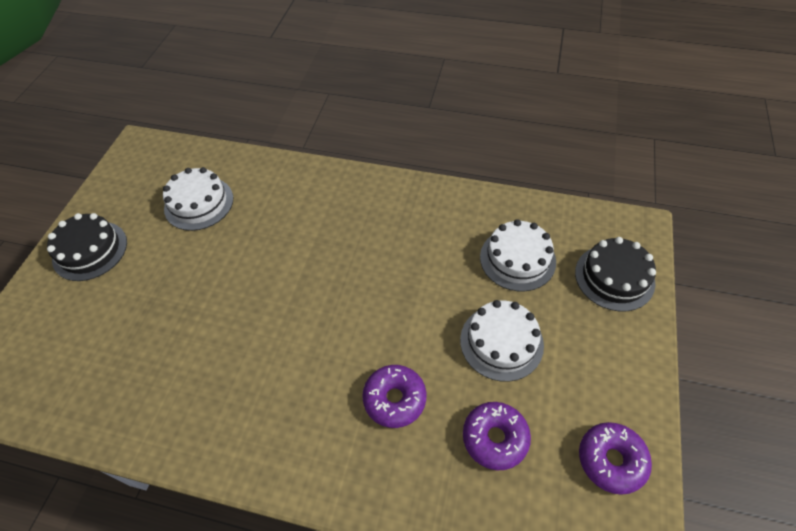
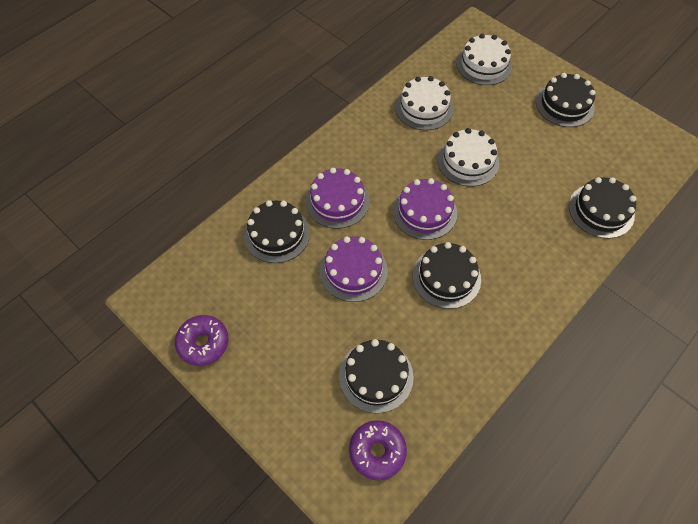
black cake: [47,213,127,281] [575,237,656,311] = 2 -> [244,200,310,263] [339,339,414,413] [413,242,481,309] [536,73,596,127] [569,177,636,239] = 5
purple cake: none = 0 -> [306,168,369,229] [320,236,388,302] [393,178,457,240] = 3
purple donut: [362,365,426,428] [463,402,531,470] [579,422,652,495] = 3 -> [175,315,229,366] [349,420,407,480] = 2

